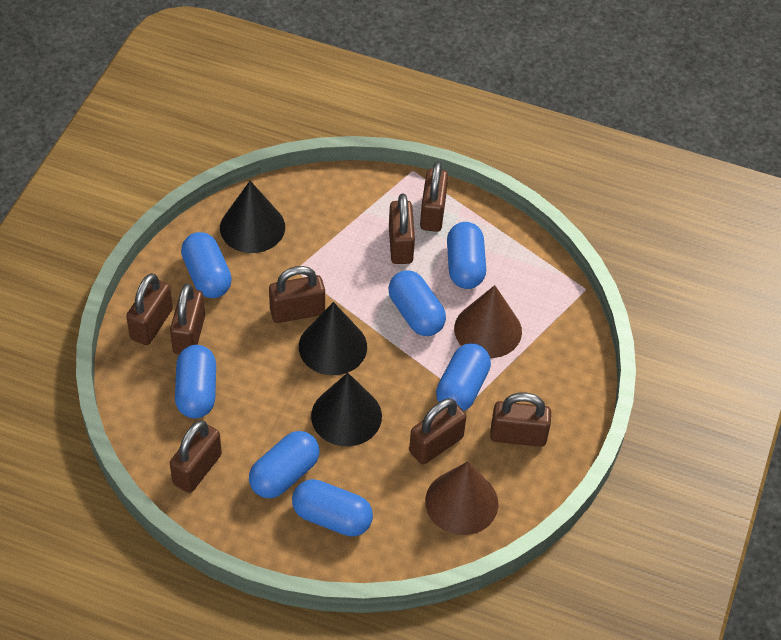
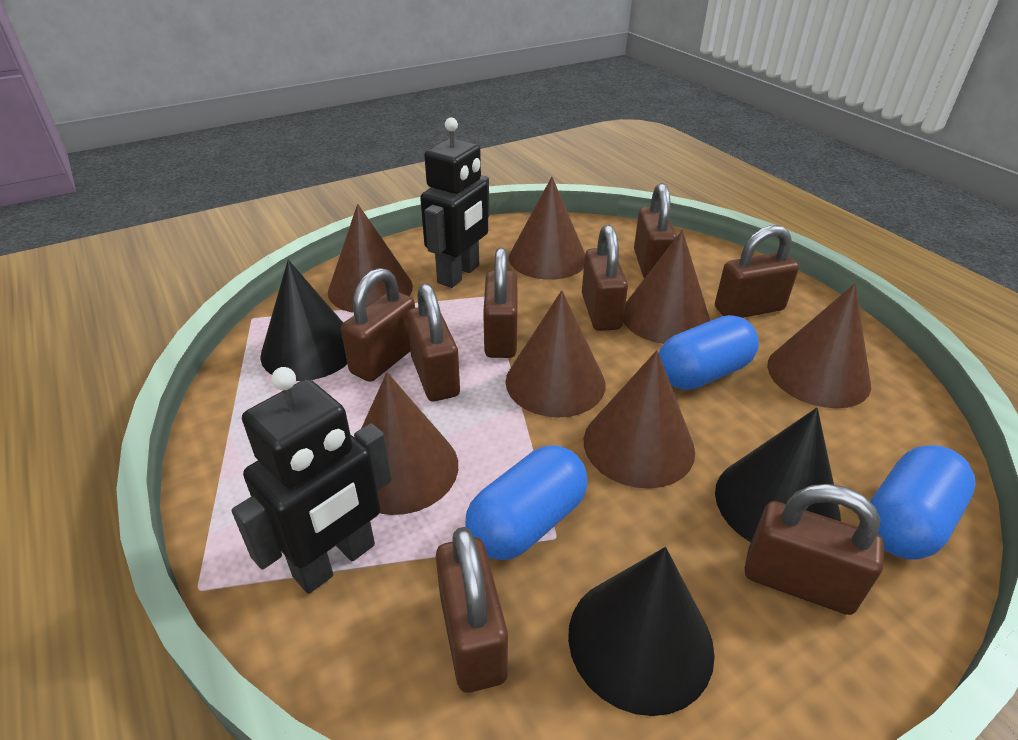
black robot: none = 0 -> [232,367,392,594] [420,118,489,288] = 2
blue capsule: [175,345,216,419] [181,232,232,298] [249,431,320,498] [292,479,373,537] [388,271,446,336] [436,343,491,411] [447,222,486,289] = 7 -> [465,445,588,560] [659,315,759,390] [870,445,976,560] = 3
brown cone: [425,461,498,535] [454,285,522,358] = 2 -> [328,204,413,313] [361,372,458,515] [506,290,605,418] [509,177,585,280] [584,350,695,489] [623,230,710,344] [767,283,871,408] = 7

